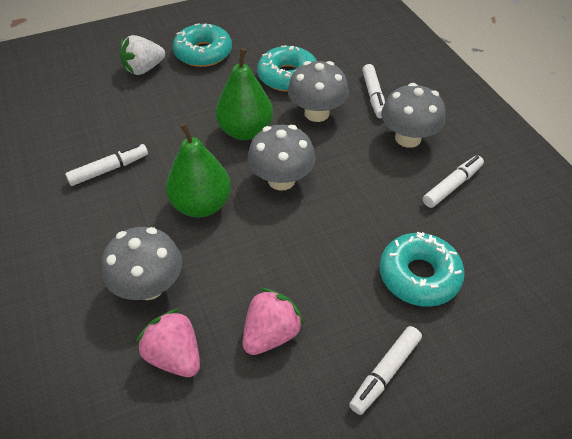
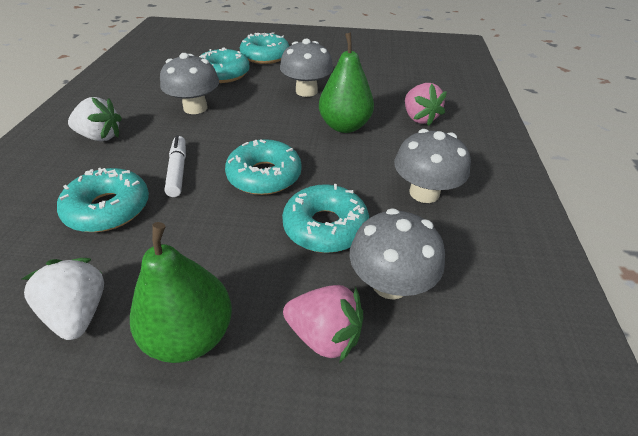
turquoise donut: [173,23,232,67] [257,45,317,92] [380,232,465,307] = 3 -> [57,168,149,232] [199,47,250,83] [225,139,302,195] [240,32,289,64] [282,184,369,253] = 5
white marker: [65,144,148,186] [349,326,422,415] [362,64,385,118] [423,155,484,208] = 4 -> [165,135,186,197] = 1
white strawberry: [120,35,165,75] = 1 -> [22,258,104,340] [68,97,122,141] = 2

